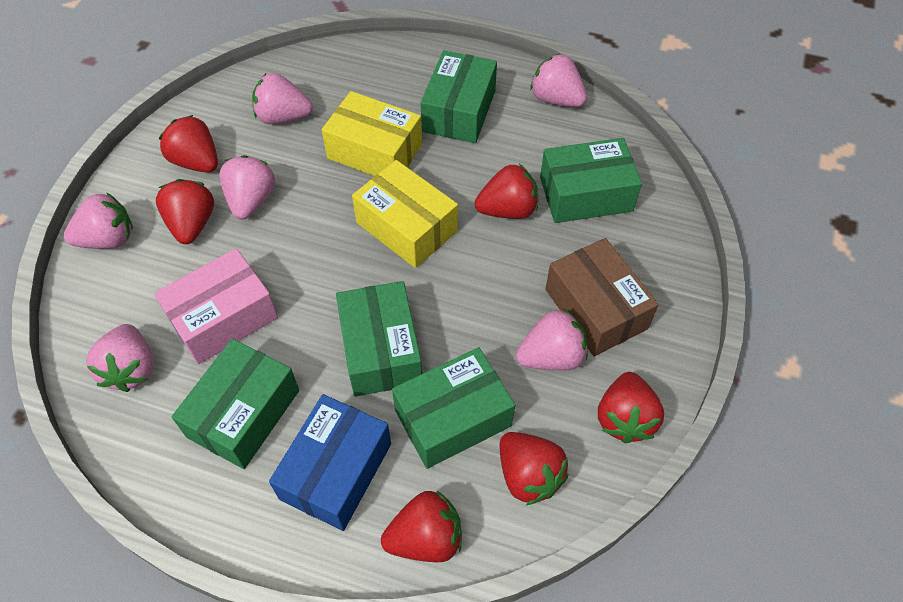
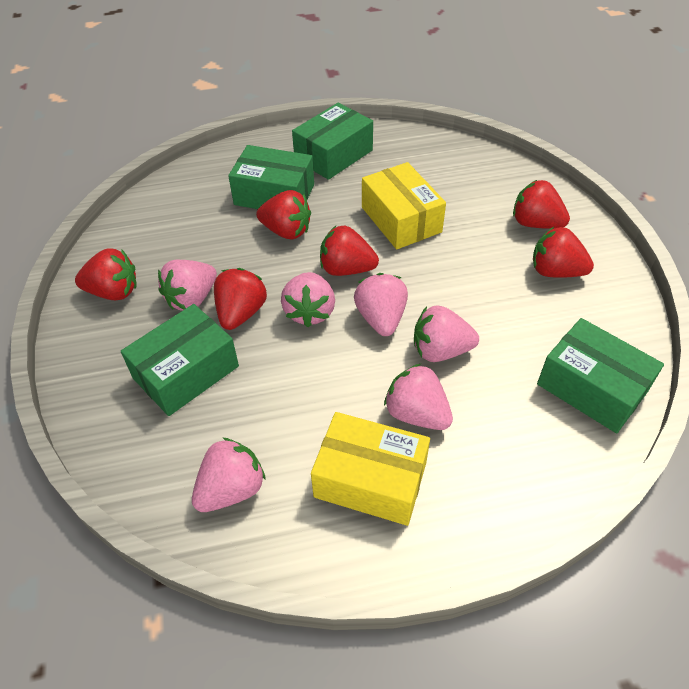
blue box: [269,394,391,531] = 1 -> none = 0
brown box: [545,238,659,356] = 1 -> none = 0
green box: [172,338,299,469] [336,281,422,397] [392,347,515,469] [421,50,497,143] [540,138,642,223] = 5 -> [121,304,239,416] [228,145,314,209] [292,103,373,180] [537,318,664,433] = 4
pink box: [154,248,278,364] = 1 -> none = 0

